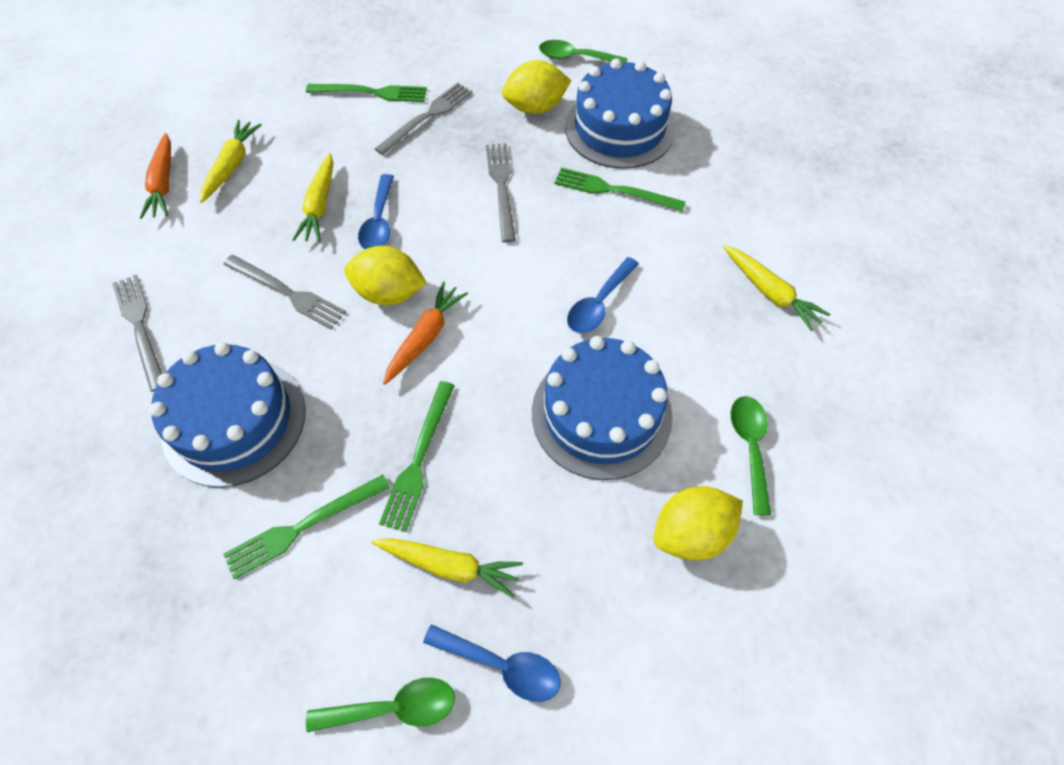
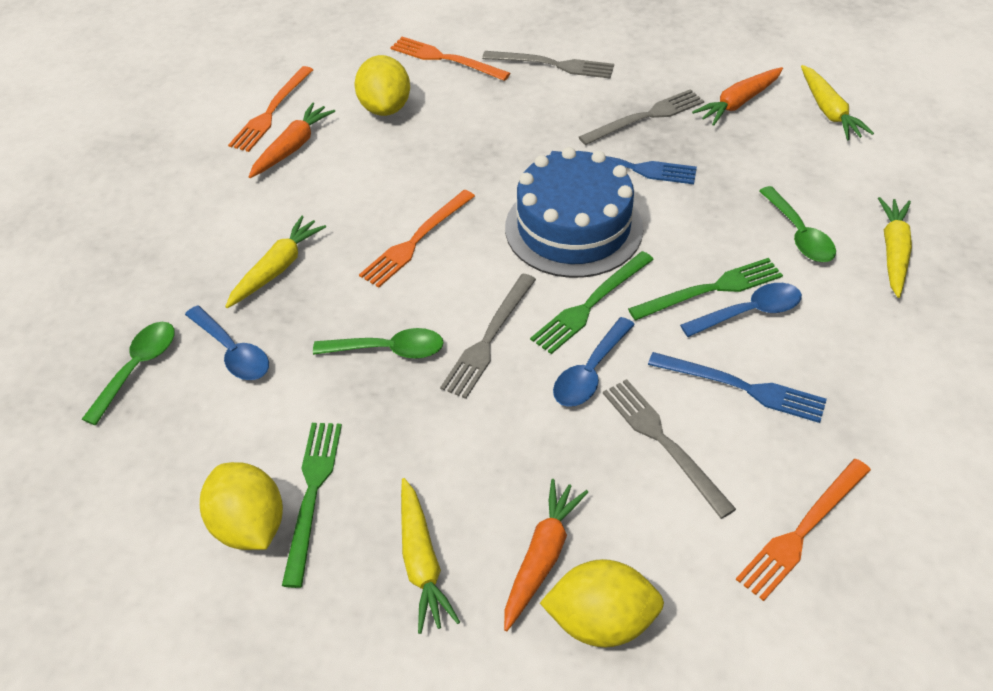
blue cake: [149,342,306,487] [532,336,673,480] [565,59,676,169] = 3 -> [505,147,643,278] = 1
blue fork: none = 0 -> [550,151,697,184] [648,352,827,423] = 2
green fork: [223,474,390,579] [306,84,427,102] [379,381,455,532] [555,167,685,212] = 4 -> [282,423,342,588] [530,251,654,354] [628,258,783,320] = 3
orange carrot: [140,133,171,219] [383,282,468,385] = 2 -> [249,103,335,178] [504,479,588,631] [692,67,783,126] = 3
orange fork: none = 0 -> [228,66,313,152] [359,190,475,288] [390,37,510,81] [736,459,871,601] = 4

